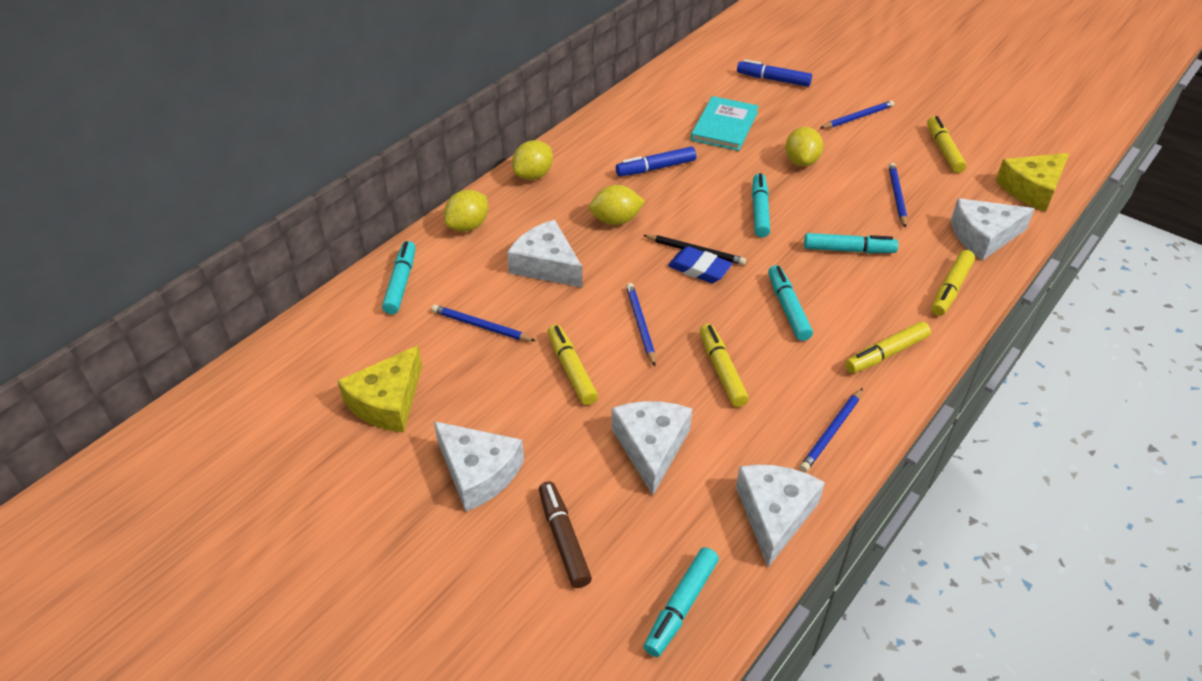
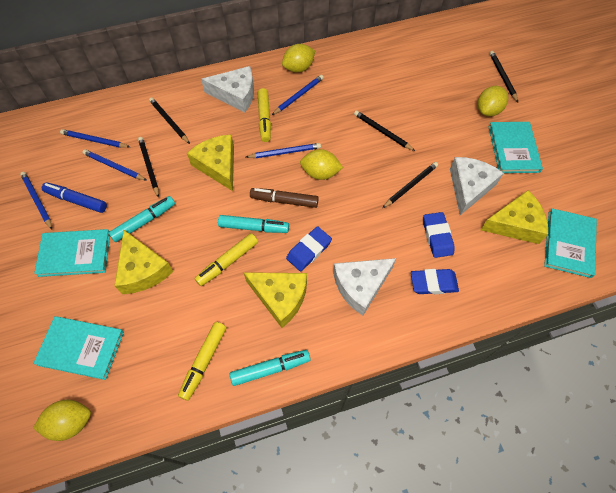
black pencil: [643,235,746,265] = 1 -> [138,137,159,198] [149,97,190,144] [354,110,415,151] [383,162,438,208] [489,51,518,102] = 5
blue eraser: [668,246,732,283] = 1 -> [286,226,332,271] [411,269,459,294] [423,212,454,258] = 3
blue marker: [616,147,696,176] [737,59,812,87] = 2 -> [42,182,107,213] = 1
turquoise book: [691,96,759,151] = 1 -> [33,316,124,380] [34,229,110,277] [488,122,543,173] [544,208,597,278] = 4
turquoise marker: [382,241,416,314] [643,547,719,657] [752,173,770,238] [768,265,813,341] [804,233,898,253] = 5 -> [109,196,175,242] [218,215,289,233] [230,350,311,386] = 3
white cheese: [434,421,524,512] [507,220,583,288] [612,401,692,495] [736,465,825,567] [951,198,1035,260] = 5 -> [201,66,254,112] [333,258,396,316] [450,157,504,215] = 3
yellow cheese: [337,345,422,432] [996,153,1070,212] = 2 -> [114,230,174,294] [187,135,234,191] [244,272,307,328] [480,190,548,244] = 4
yellow marker: [547,324,598,405] [700,324,749,407] [845,321,931,373] [927,116,967,173] [931,250,975,316] = 5 -> [178,322,226,401] [194,233,258,286] [258,88,271,142] = 3

